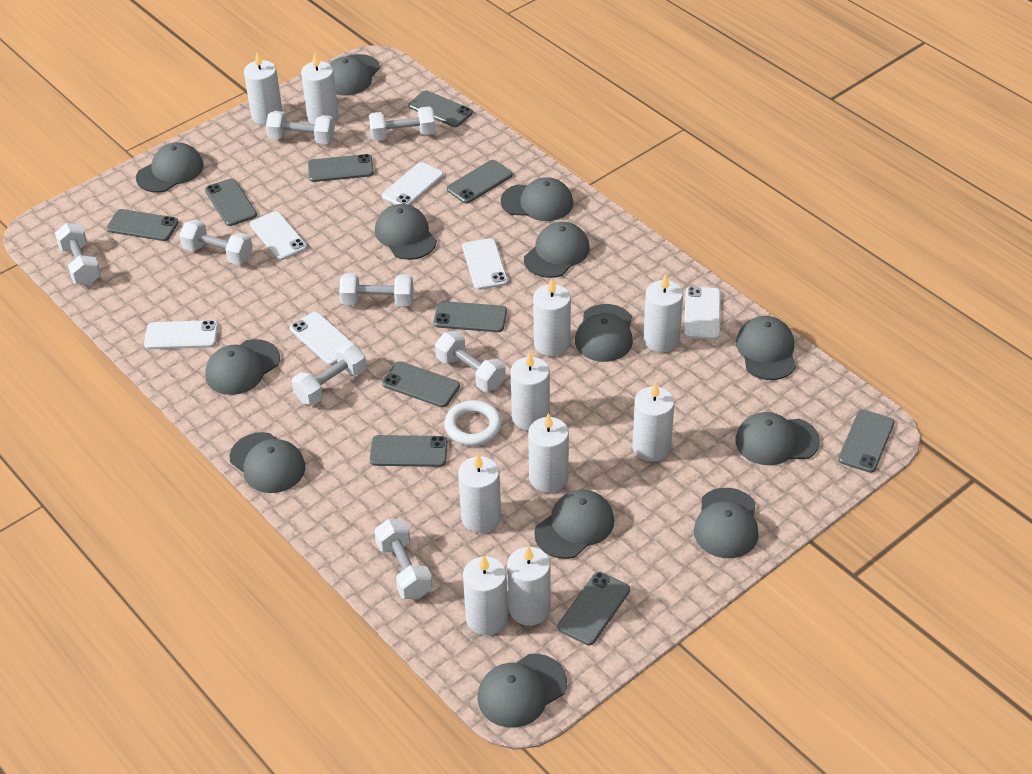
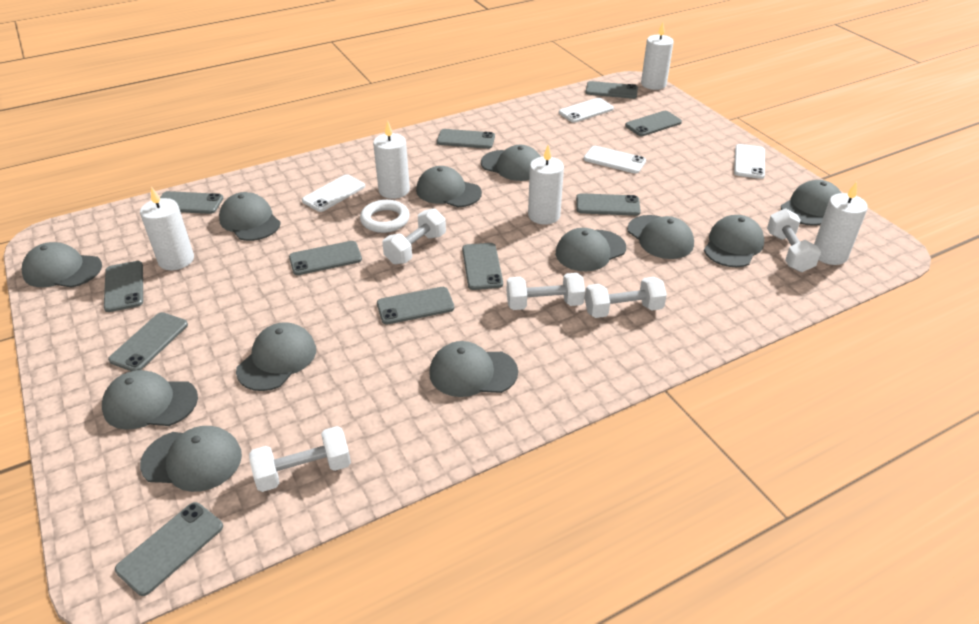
grey cap: [136,142,204,193] [205,339,280,395] [230,432,306,493] [330,54,380,96] [375,204,437,260] [478,654,567,728] [501,177,573,221] [524,222,590,278] [534,490,614,559] [575,304,633,362] [694,488,759,558] [735,412,820,465] [736,316,796,380] = 13 -> [22,242,102,288] [102,370,198,430] [140,426,242,492] [219,192,281,241] [236,322,316,391] [416,166,482,207] [429,341,518,397] [481,145,541,181] [556,228,626,271] [627,215,694,259] [704,215,765,267] [781,180,841,226] = 12
grey phone: [107,209,179,241] [205,178,257,226] [308,154,374,182] [370,435,448,467] [382,361,460,407] [408,90,473,127] [433,301,507,332] [447,160,513,204] [558,572,630,645] [838,409,895,473] = 10 -> [104,261,143,312] [108,312,188,371] [115,502,223,596] [160,191,223,214] [289,241,362,275] [377,287,454,325] [437,129,495,149] [462,243,503,290] [576,193,641,216] [585,81,638,99] [625,111,682,136] = 11
white candle: [244,52,283,125] [301,53,339,124] [458,454,501,533] [463,555,508,636] [507,545,551,626] [511,352,550,431] [528,413,569,493] [533,279,571,356] [632,382,675,462] [643,274,683,352] = 10 -> [140,187,194,270] [373,121,410,199] [528,145,564,225] [641,23,674,90] [814,182,868,265] = 5
white dumbbell: [55,223,101,285] [179,220,253,265] [266,111,335,144] [292,343,366,405] [339,273,413,306] [369,106,436,141] [374,519,433,599] [435,331,506,392] = 8 -> [249,426,351,492] [382,208,446,264] [507,273,585,310] [585,277,667,318] [767,209,821,272] = 5
white phone: [144,320,218,349] [250,211,307,260] [290,312,354,365] [382,162,444,205] [462,238,508,290] [684,287,721,340] = 6 -> [302,174,365,212] [559,98,614,123] [584,146,646,174] [734,144,765,179] = 4

